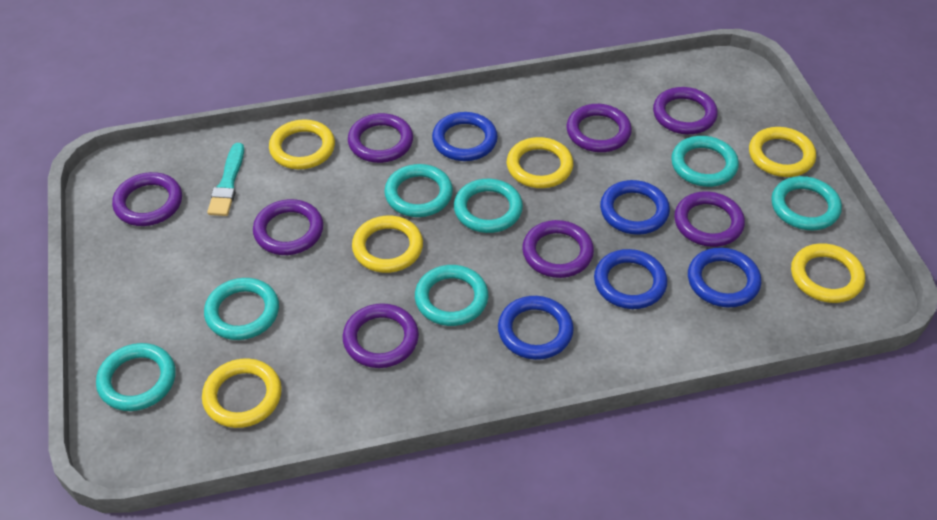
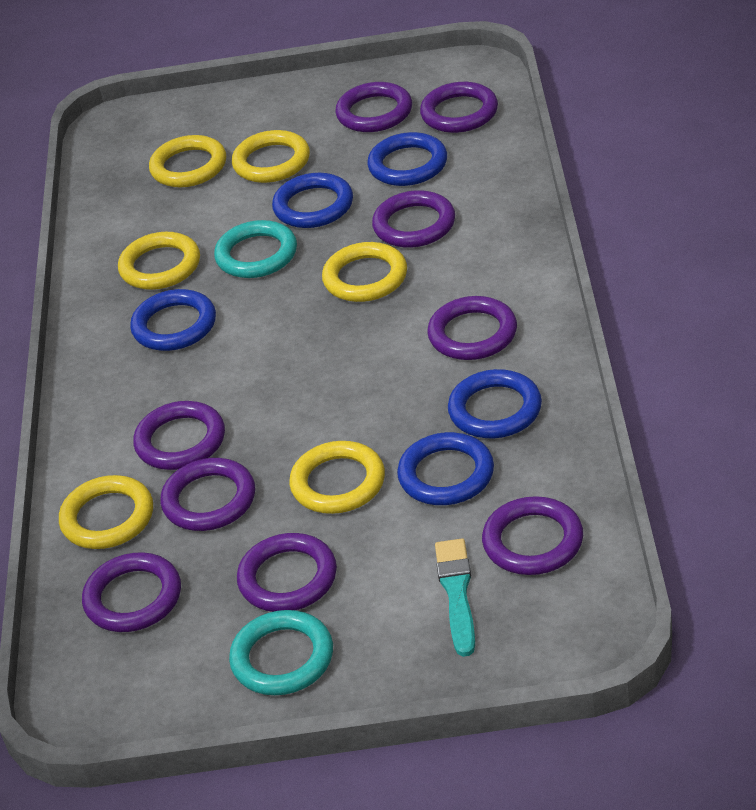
purple ring: [112,172,182,226] [253,199,323,255] [343,303,419,368] [348,113,413,163] [522,220,594,278] [566,104,632,152] [653,87,718,134] [674,191,745,247] = 8 -> [82,552,181,632] [133,401,225,470] [160,458,255,531] [237,533,337,612] [335,82,412,132] [372,190,455,248] [420,82,498,133] [427,296,517,360] [482,496,583,575] = 9
turquoise ring: [96,343,176,411] [204,278,279,340] [384,164,453,217] [415,265,488,326] [454,179,523,233] [671,136,739,187] [771,176,842,230] = 7 -> [214,220,297,278] [229,610,333,695] = 2

